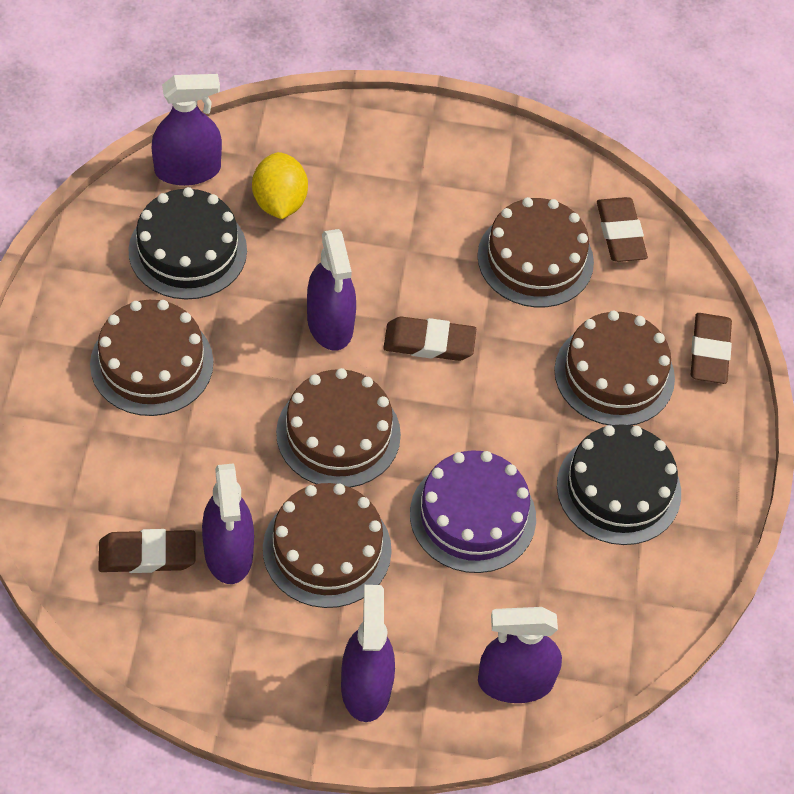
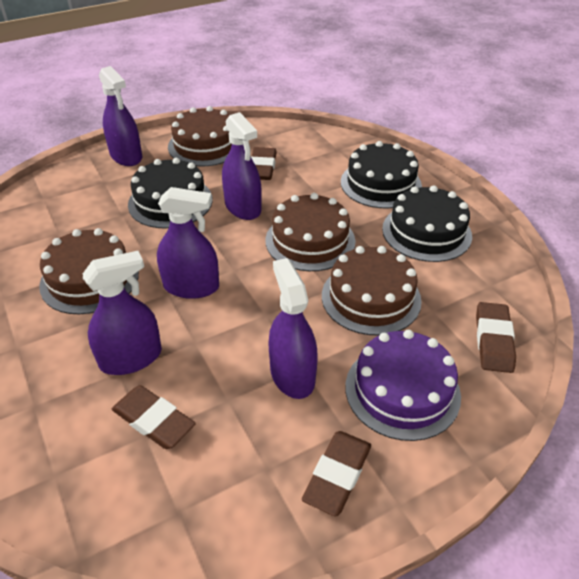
black cake: [128,187,247,299] [557,424,681,545] = 2 -> [128,158,213,228] [341,141,422,208] [382,185,472,262] = 3
brown cake: [90,300,213,416] [263,483,392,608] [276,368,401,488] [477,197,594,308] [554,310,675,425] = 5 -> [39,228,139,314] [168,106,232,167] [265,193,356,271] [322,246,422,336] = 4
yellow lemon: [252,152,308,219] = 1 -> none = 0

